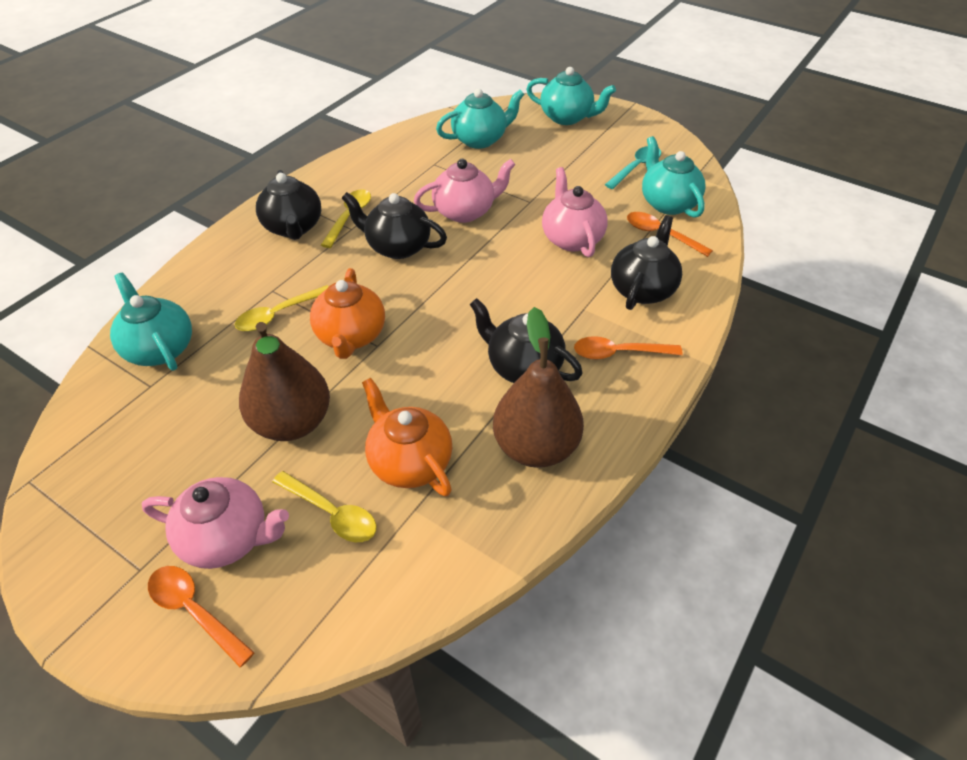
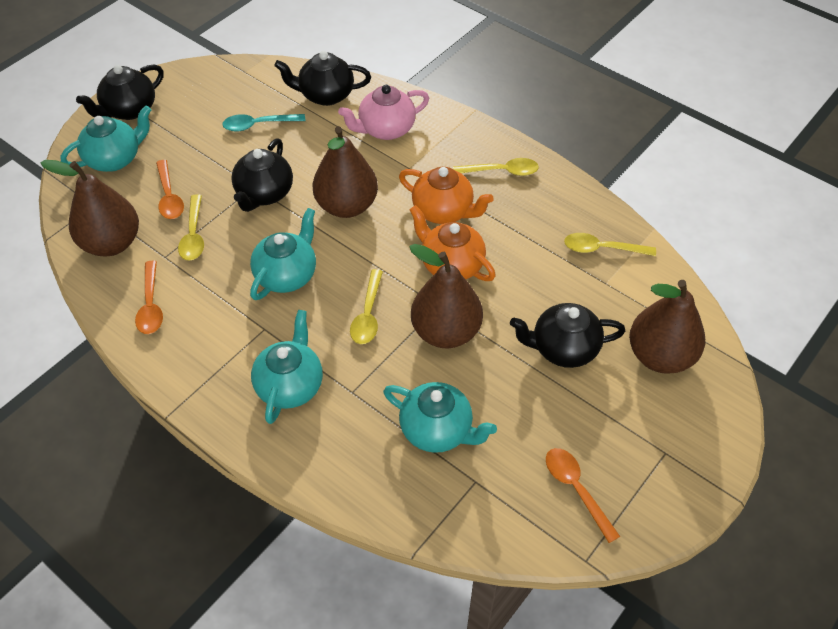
brown pear: [239,322,330,441] [493,307,584,468] = 2 -> [40,160,139,256] [313,126,378,218] [409,244,483,348] [629,280,705,374] = 4
pink teapot: [142,477,289,569] [414,159,515,223] [542,167,608,257] = 3 -> [338,85,429,140] = 1
yellow spoon: [235,285,329,331] [272,471,377,542] [321,189,371,248] = 3 -> [178,194,204,260] [350,269,383,344] [453,158,539,176] [564,233,656,256] = 4

